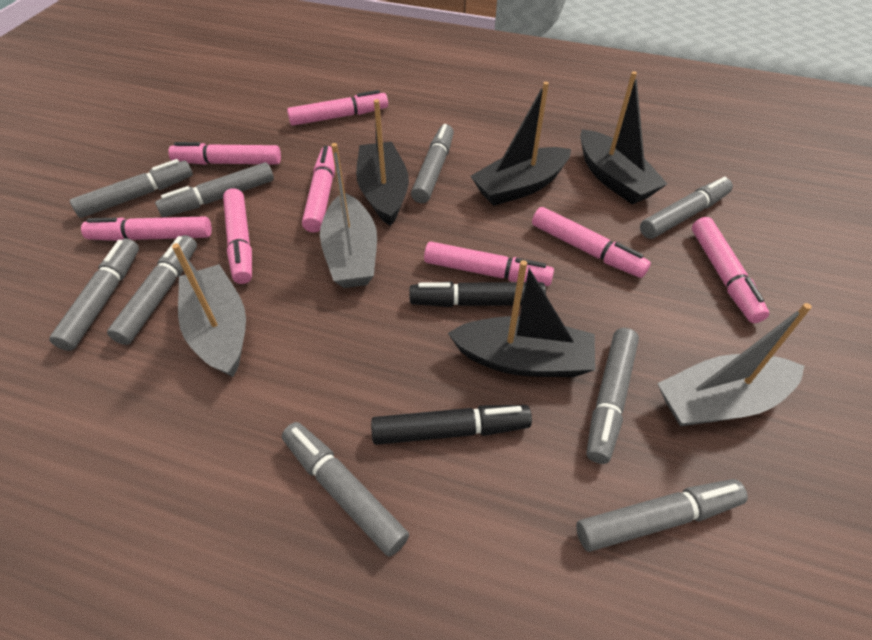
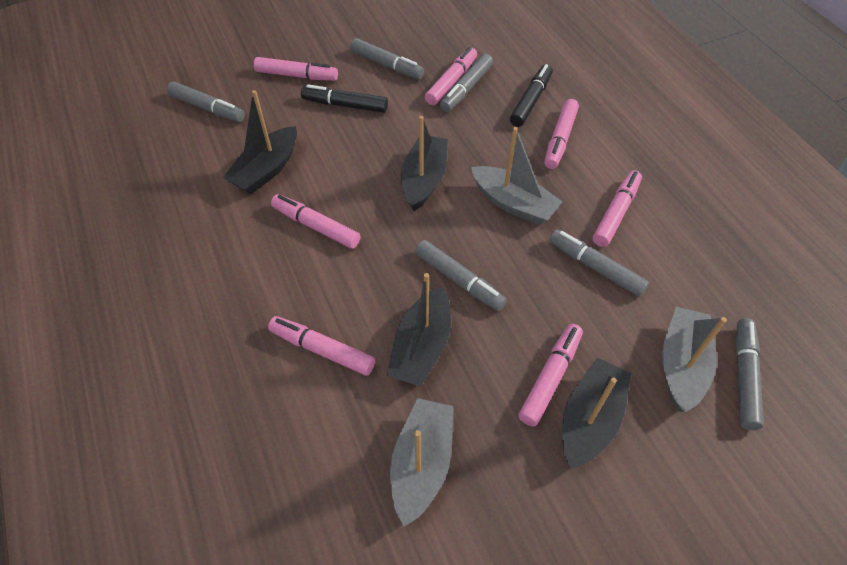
grey marker: [49,239,139,351] [70,159,193,218] [107,235,197,345] [155,162,274,217] [282,422,409,557] [411,124,454,203] [576,479,748,552] [586,328,639,464] [640,177,733,239] = 9 -> [167,82,245,122] [350,38,424,79] [415,240,507,311] [440,54,493,112] [549,230,649,297] [735,318,764,430] = 6
pink marker: [81,216,212,241] [168,142,281,165] [223,188,252,284] [287,90,388,126] [302,146,335,233] [424,242,554,286] [532,207,651,278] [692,217,769,323] = 8 -> [254,57,338,81] [268,316,375,376] [271,194,360,249] [425,47,477,105] [518,324,583,426] [544,99,579,169] [593,170,642,247] = 7

